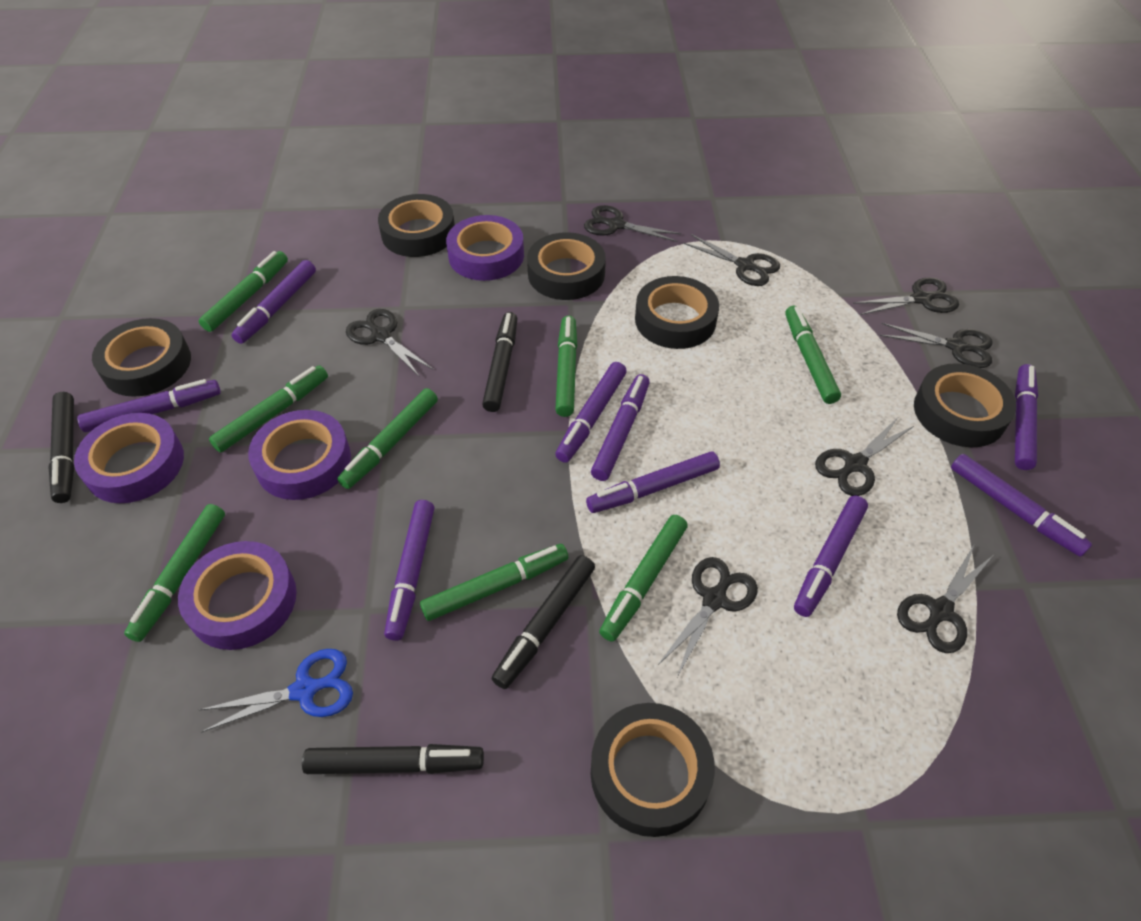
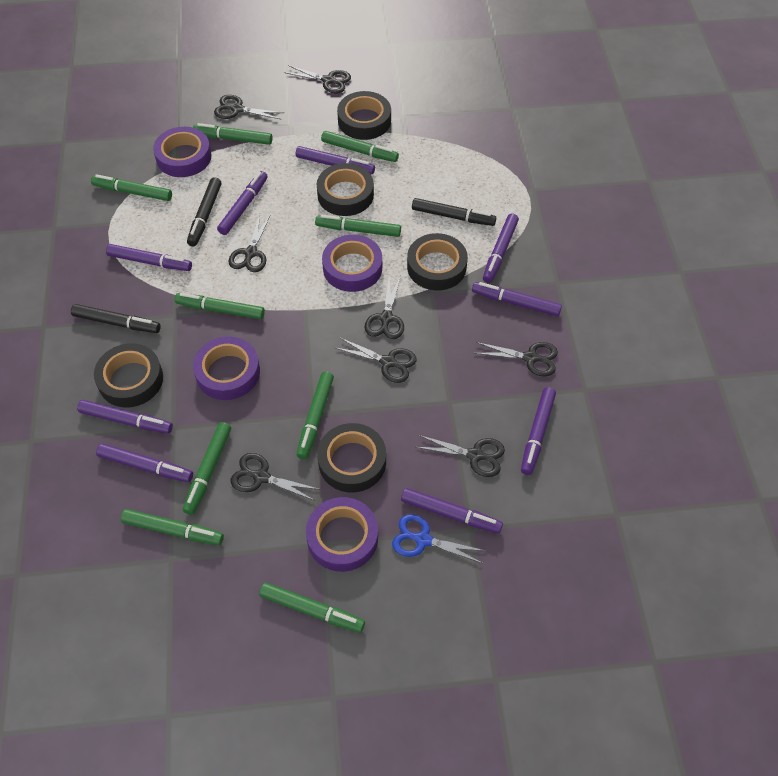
black marker: [49,392,75,503] [302,744,484,774] [482,312,517,412] [492,555,595,689] = 4 -> [71,304,161,333] [187,177,221,247] [412,198,496,226] = 3
black tape: [92,318,191,397] [378,194,455,257] [527,232,606,300] [590,703,715,837] [635,276,719,349] [914,363,1016,447] = 6 -> [94,343,163,407] [317,163,374,216] [317,423,386,492] [337,91,391,140] [407,233,468,290] = 5
green marker: [124,504,225,642] [199,251,288,332] [209,366,328,453] [337,388,438,489] [420,544,568,621] [555,315,577,417] [599,515,688,642] [785,306,841,404] = 8 -> [91,174,172,201] [121,509,224,545] [175,293,265,319] [183,422,231,515] [193,123,273,145] [259,582,365,633] [296,371,334,459] [315,215,401,237] [321,131,399,162] = 9

